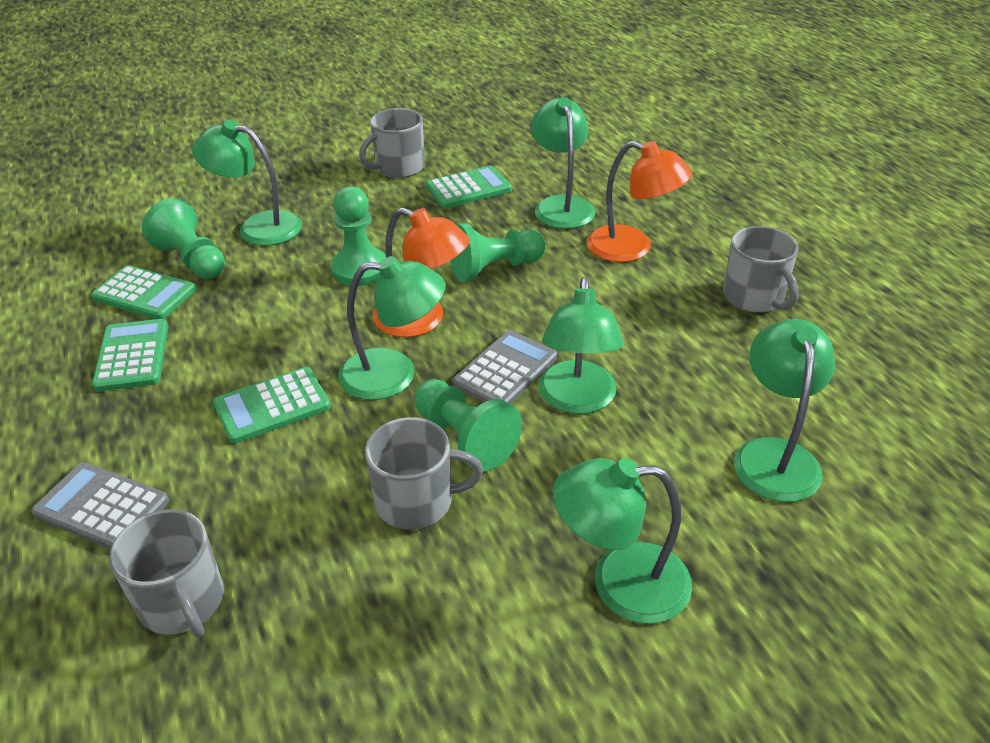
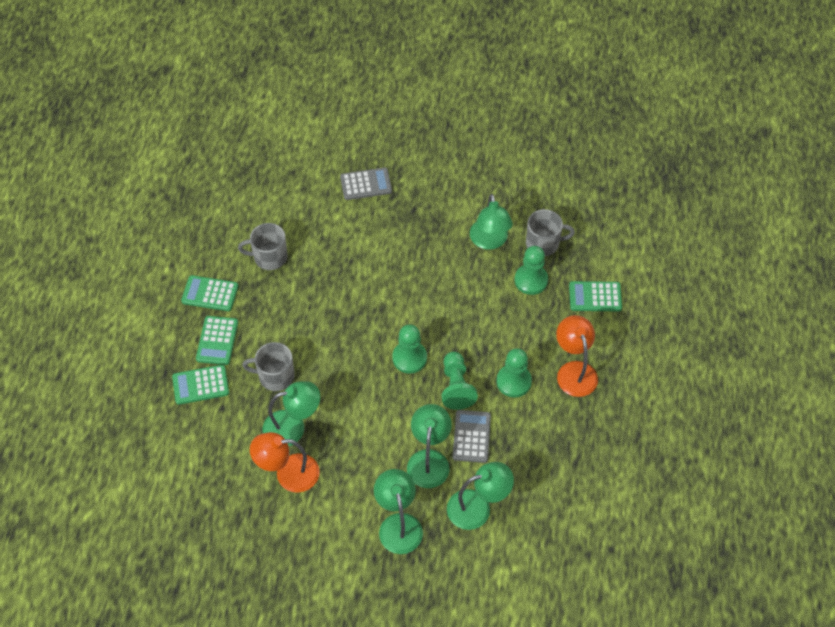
green lamp: [192,120,302,246] [338,256,446,400] [530,97,596,229] [539,277,624,414] [553,458,692,624] [734,319,835,502] = 6 -> [262,381,320,446] [374,469,423,554] [407,404,452,488] [447,462,514,530] [470,194,513,250] = 5
grey mug: [109,509,224,638] [359,108,425,178] [365,417,483,530] [723,226,799,313] = 4 -> [238,223,288,270] [242,342,295,391] [526,209,575,256] = 3

